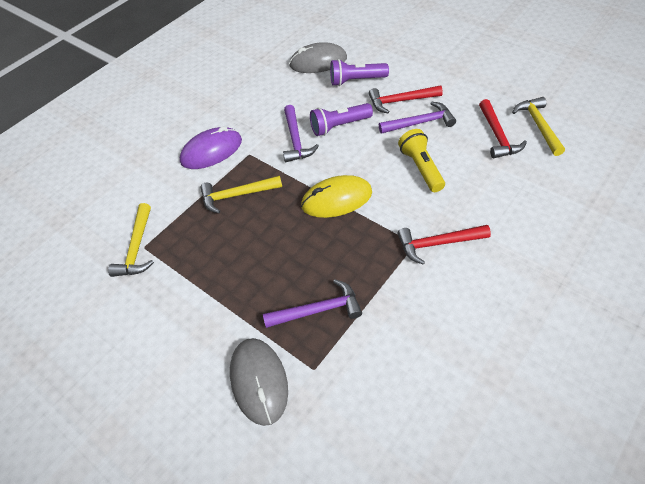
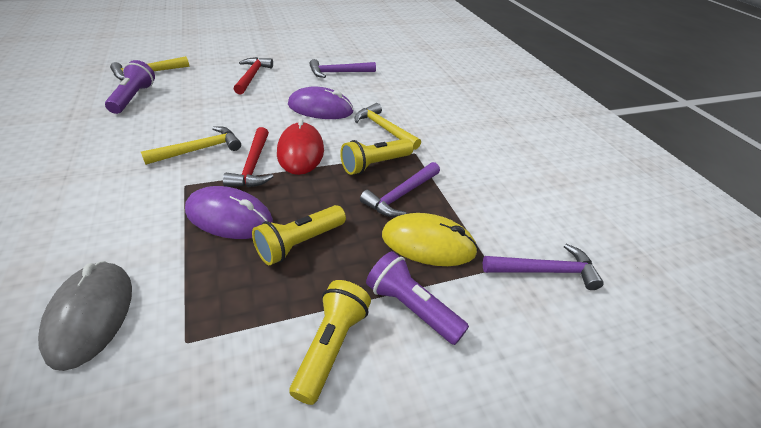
grey mouse: [230,338,288,426] [289,42,347,73] = 2 -> [38,261,132,371] = 1
purple mouse: [180,127,242,169] = 1 -> [185,186,273,239] [288,86,354,119] = 2
red hammer: [369,86,443,113] [397,225,491,265] [479,99,527,158] = 3 -> [223,127,274,187] [234,57,273,95] = 2
red mouse: none = 0 -> [277,119,324,175] = 1
yellow flashlight: [398,129,445,192] = 1 -> [252,205,346,265] [289,280,371,405] [340,139,414,175] = 3

